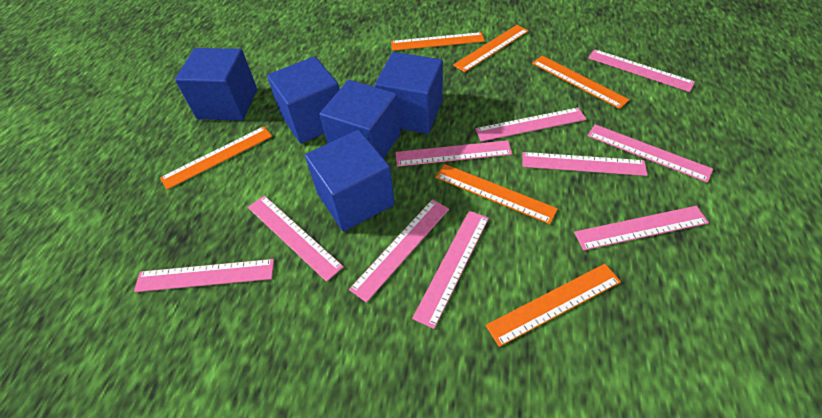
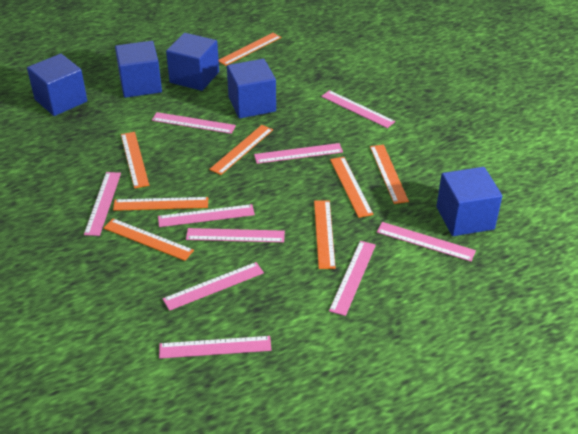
orange ruler: [160,126,272,190] [391,32,485,51] [435,164,558,224] [453,25,528,72] [485,264,621,347] [532,56,630,109] = 6 -> [104,218,194,261] [113,197,208,211] [121,132,149,188] [209,125,273,175] [219,33,282,66] [314,200,336,269] [330,157,373,218] [370,145,409,204] = 8

